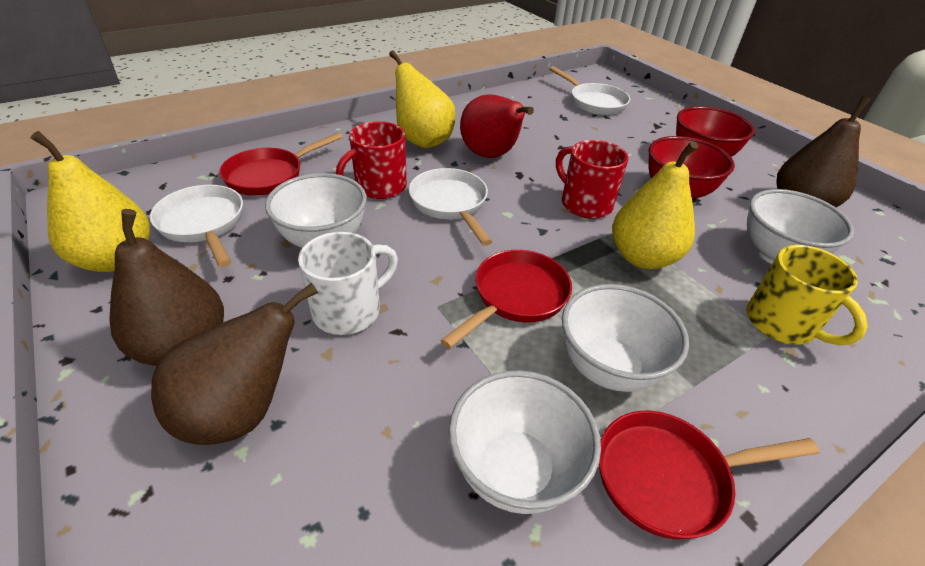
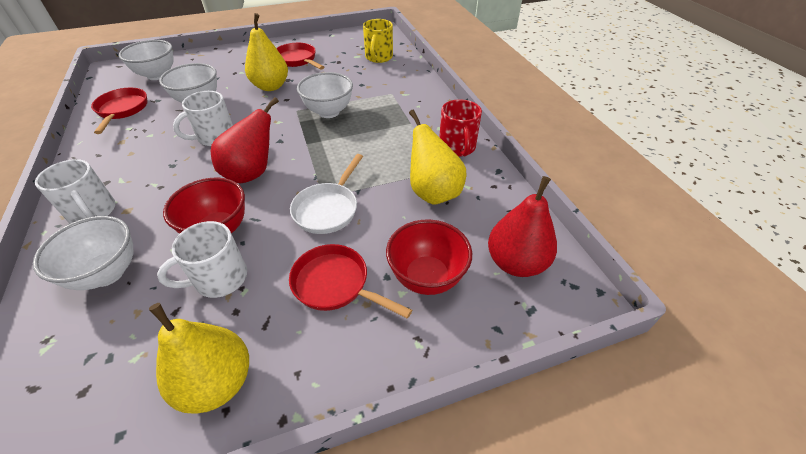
brown pear: [109,209,224,366] [151,283,318,445] [776,96,871,207] = 3 -> none = 0
red mug: [336,121,407,199] [556,140,629,219] = 2 -> [439,99,482,157] = 1
red pear: [460,94,534,158] = 1 -> [211,97,279,183] [488,176,557,277] = 2
white mug: [298,232,398,335] = 1 -> [35,159,116,224] [157,221,247,298] [173,91,233,146] = 3
white pan: [150,185,243,267] [409,168,492,246] [549,66,630,115] = 3 -> [290,154,363,234] = 1

